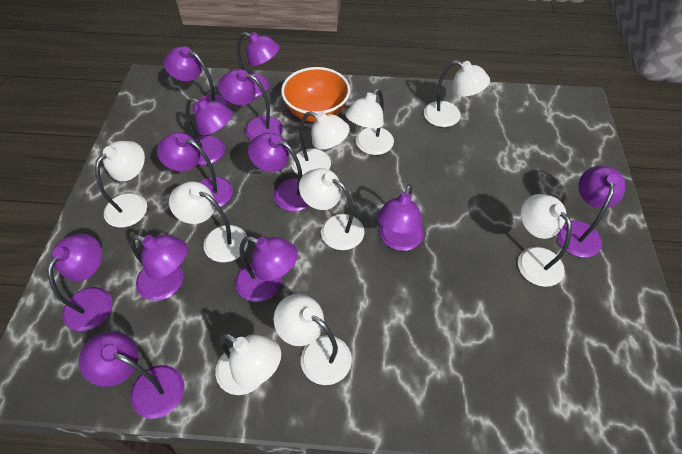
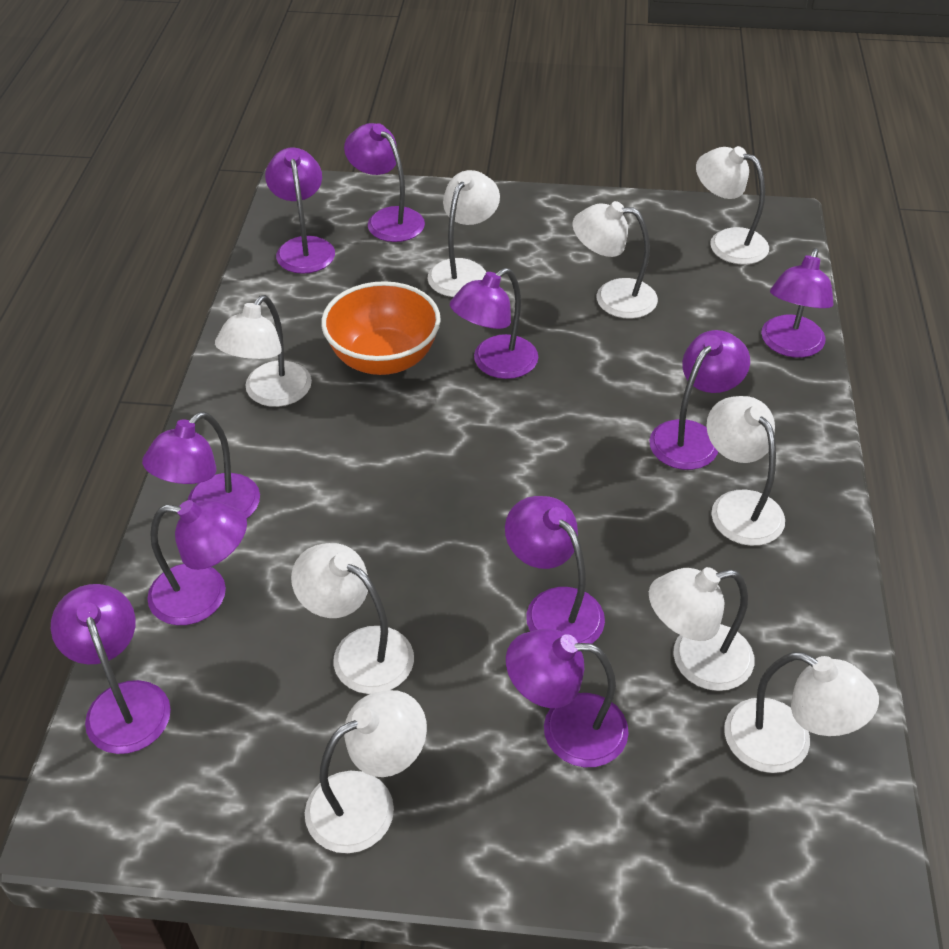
purple lamp: [47,233,112,331] [79,331,184,419] [130,235,188,301] [157,132,233,209] [164,47,229,114] [186,98,233,165] [218,70,283,140] [235,236,298,302] [237,32,280,97] [248,133,309,211] [377,184,424,251] [557,166,625,258] = 12 -> [51,584,171,754] [142,412,260,519] [147,500,247,625] [265,148,335,274] [344,123,425,242] [450,268,538,379] [505,496,605,644] [506,629,629,767] [649,330,750,470] [761,248,833,358] = 10

